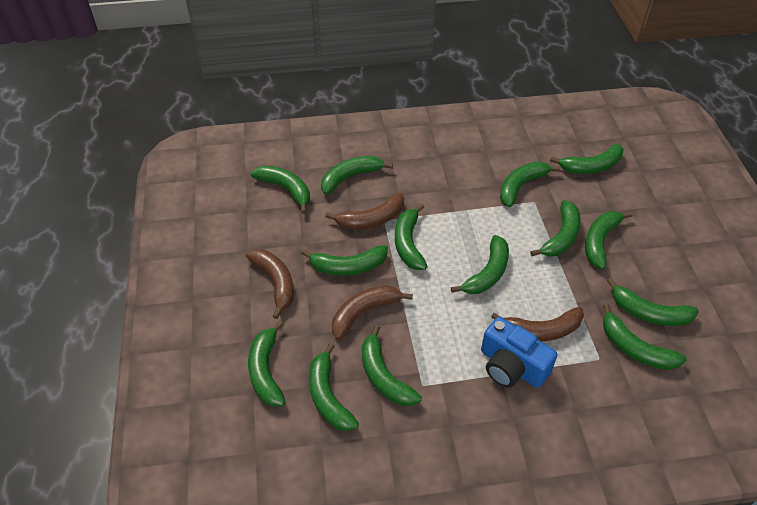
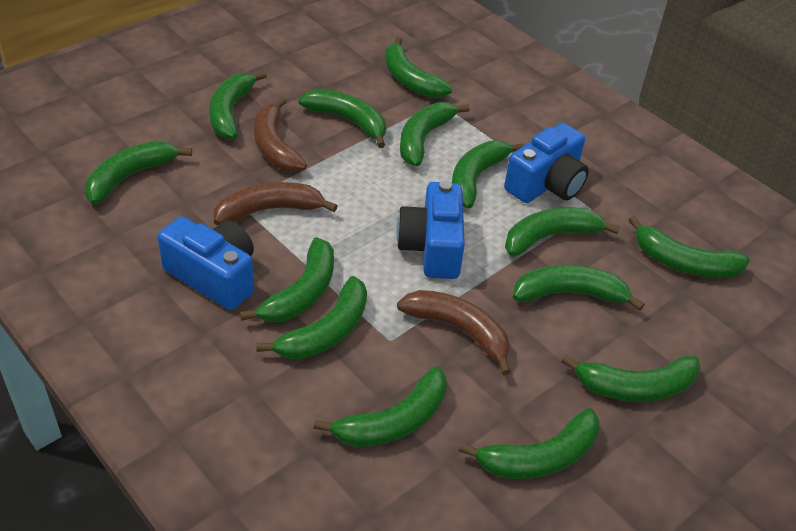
blue camera: [481,317,557,388] = 1 -> [157,217,254,310] [396,180,465,279] [504,123,589,203] = 3
brown banana: [246,249,294,319] [325,193,404,230] [332,285,413,340] [491,307,584,341] = 4 -> [214,182,337,225] [254,97,307,172] [397,290,511,376] = 3

